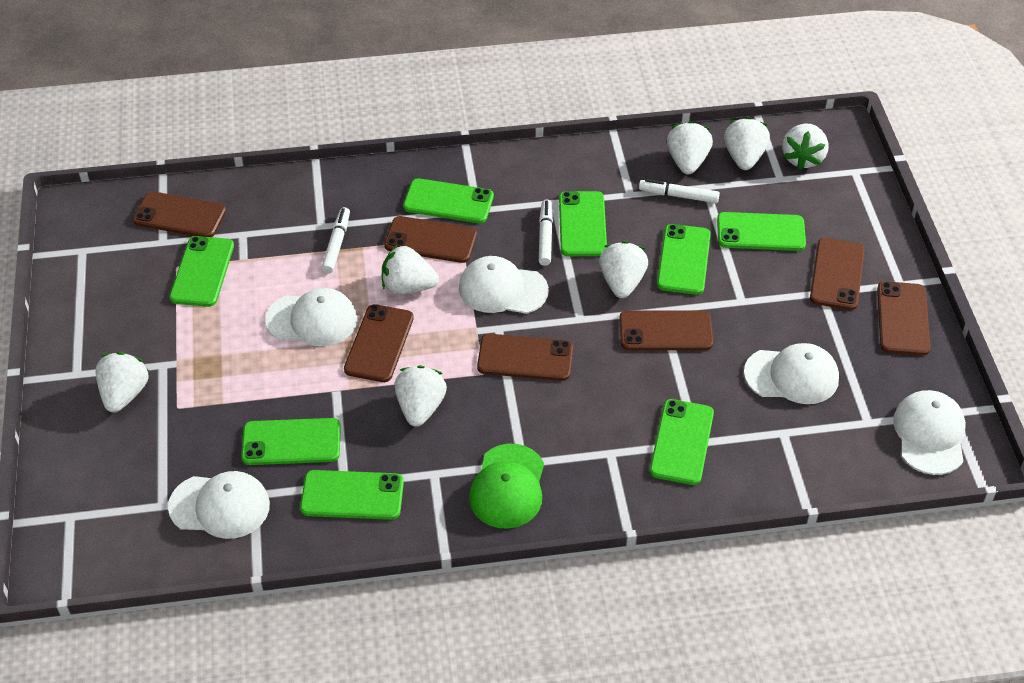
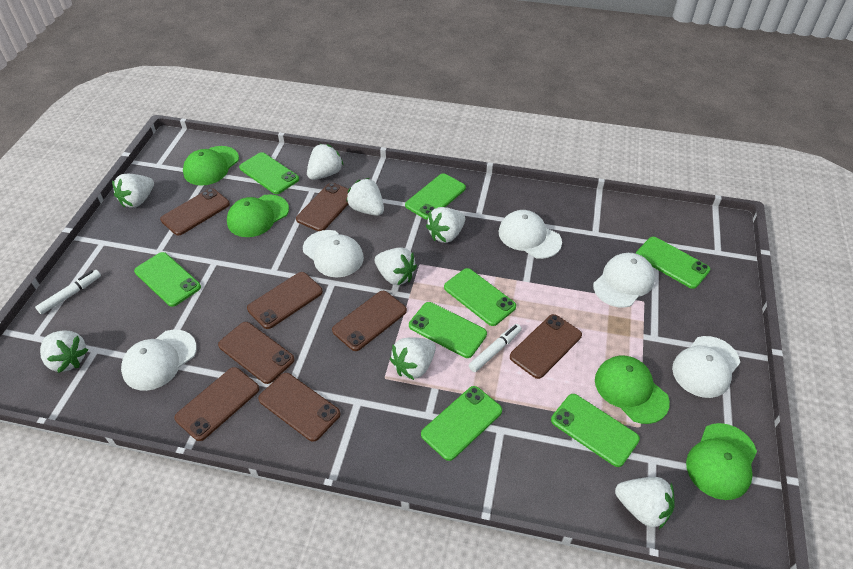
brown phone: [133,191,226,237] [344,304,414,382] [384,216,477,263] [477,334,573,381] [619,311,713,350] [810,238,865,310] [877,281,931,355] = 7 -> [160,188,230,236] [174,367,259,441] [218,322,295,384] [247,272,323,329] [258,373,340,442] [296,183,349,231] [332,291,407,351] [510,314,582,379] = 8
green cap: [469,444,544,529] = 1 -> [183,146,239,186] [227,194,289,237] [595,356,670,424] [686,423,757,500] = 4
white marker: [321,207,350,273] [539,199,553,266] [639,179,720,203] = 3 -> [35,270,101,315] [469,324,522,372] = 2
white strawberry: [96,352,149,413] [382,245,439,294] [394,366,447,427] [599,241,648,298] [667,121,713,174] [724,117,770,170] [782,124,829,170] = 7 -> [40,330,89,373] [112,174,154,208] [307,144,343,180] [346,178,384,216] [375,247,417,285] [390,337,436,380] [426,207,465,243] [615,477,675,529] = 8

